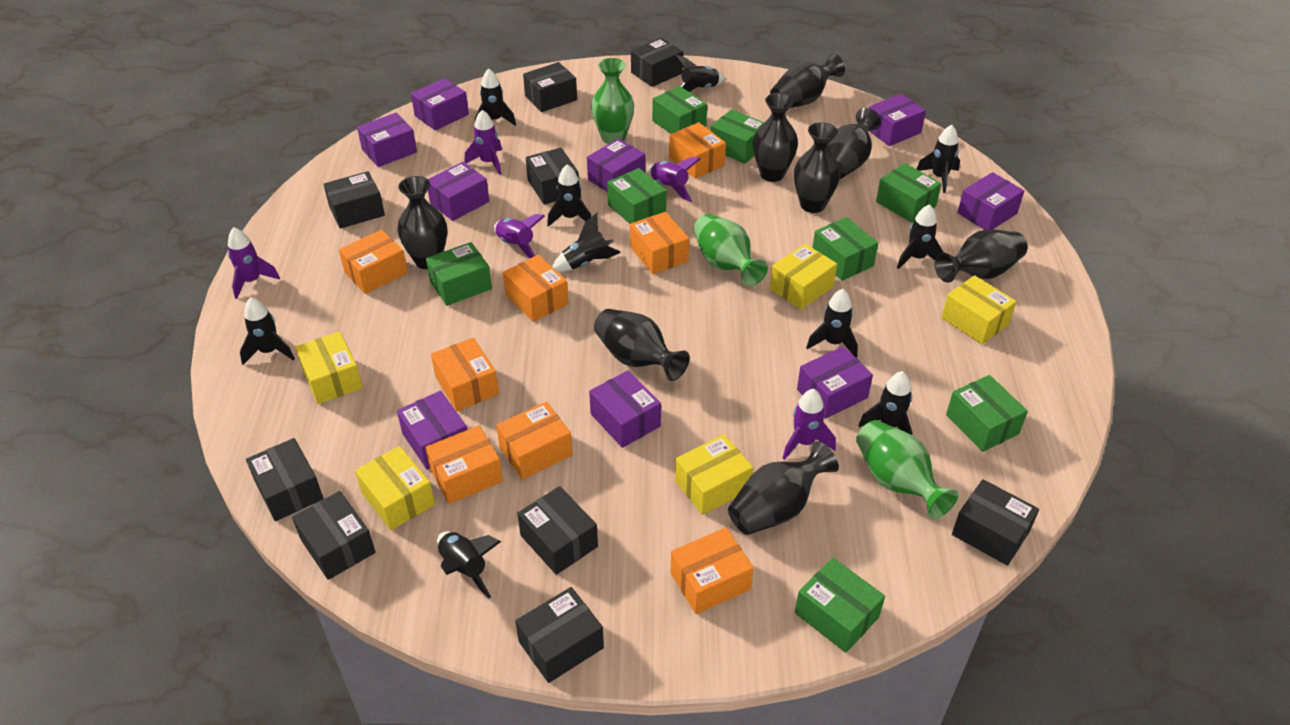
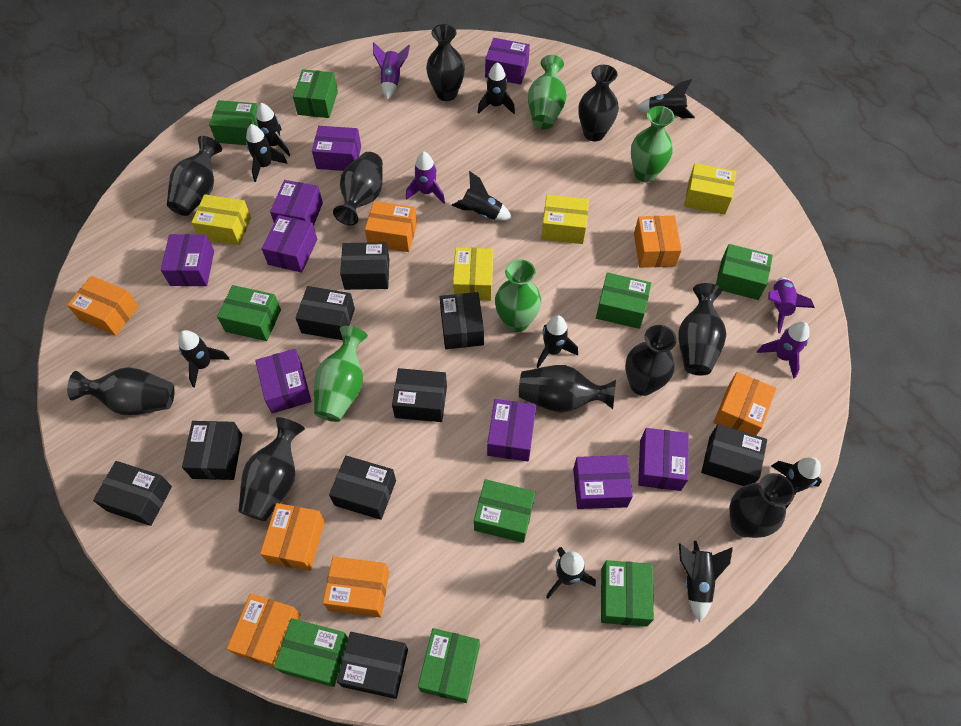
black vase: [398,176,447,269] [594,309,690,381] [728,441,839,535] [753,93,798,182] [770,53,845,108] [794,122,841,213] [828,108,881,179] [935,230,1027,283] = 8 -> [67,367,175,415] [167,136,222,216] [238,417,305,521] [333,152,383,225] [426,24,465,101] [519,365,616,413] [578,65,619,141] [625,325,677,396] [679,283,726,375] [729,473,795,538] = 10
green box: [426,242,492,306] [607,168,666,224] [652,86,707,134] [710,109,764,164] [795,558,885,653] [813,217,878,281] [876,163,942,223] [946,375,1028,452] = 8 -> [209,100,258,145] [217,285,281,341] [274,618,348,687] [293,69,338,118] [418,628,480,703] [474,479,535,543] [596,273,651,329] [601,560,654,627] [716,244,773,300] = 9
green vase: [591,58,634,144] [693,214,768,286] [856,420,958,519] = 3 -> [314,326,368,422] [495,259,541,333] [528,55,567,130] [631,106,674,182] = 4
orange box: [339,229,408,294] [425,425,503,504] [431,338,499,411] [496,402,572,480] [503,255,569,322] [630,212,689,274] [669,122,726,179] [670,527,754,614] = 8 -> [67,276,139,336] [227,594,301,667] [260,503,325,571] [323,556,389,617] [365,201,417,252] [634,216,682,268] [713,372,777,435] = 7
purple rocket: [228,227,280,299] [465,110,502,175] [494,214,545,258] [648,157,701,202] [783,389,836,460] = 5 -> [373,42,410,100] [406,151,445,204] [757,322,809,379] [768,277,815,333] = 4
yellow box: [295,331,363,404] [355,446,435,530] [675,434,753,515] [770,244,837,310] [941,275,1016,345] = 5 -> [191,194,251,245] [453,247,493,301] [541,195,589,244] [684,163,736,215] = 4

